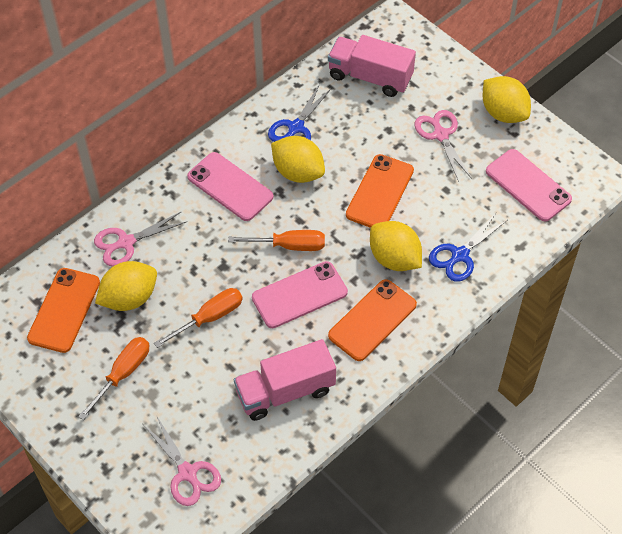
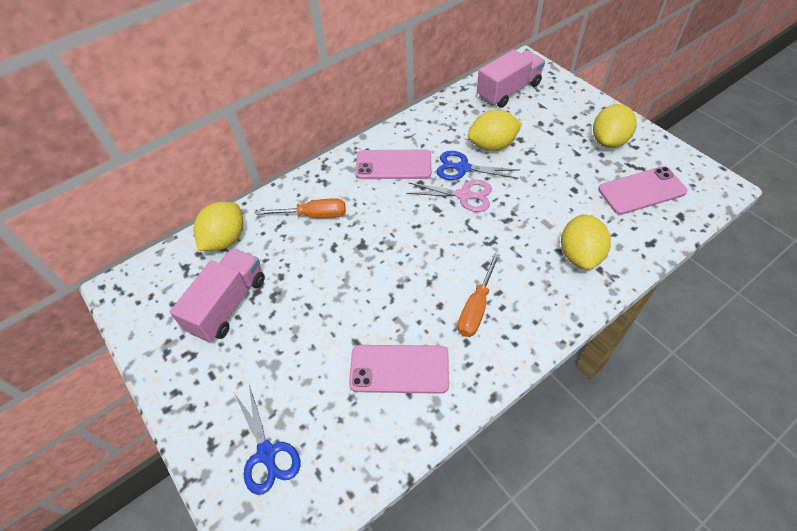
orange phone: [27,268,100,353] [328,279,417,361] [346,154,414,228] = 3 -> none = 0
orange screwdriver: [78,337,149,420] [154,288,243,348] [228,230,325,251] = 3 -> [256,198,346,218] [458,253,500,337] = 2
pink scissors: [94,212,188,267] [144,415,221,506] [415,110,472,182] = 3 -> [406,180,492,212] = 1

